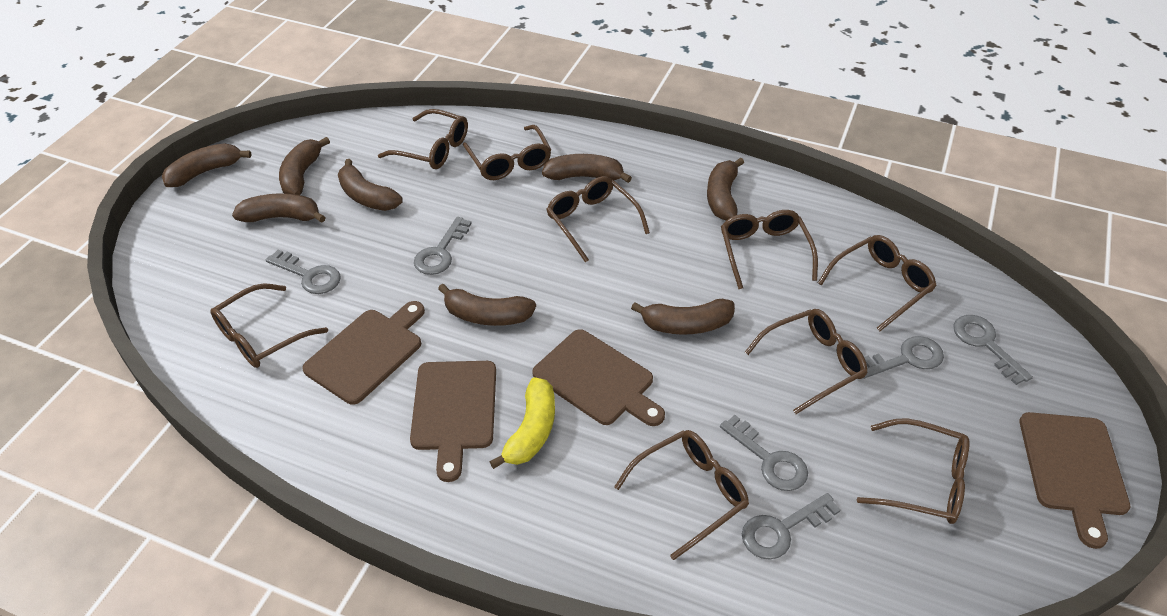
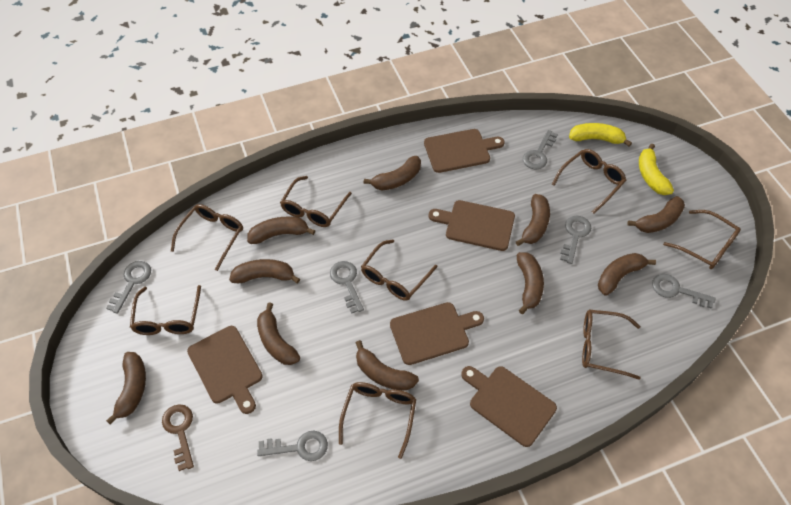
brown banana: [162,144,252,187] [232,193,326,223] [279,137,330,195] [338,159,403,211] [438,284,536,326] [542,154,632,183] [631,299,735,335] [707,158,744,220] = 8 -> [106,352,146,425] [229,259,300,284] [247,217,315,244] [257,302,300,365] [356,340,419,391] [364,156,421,190] [516,194,550,246] [517,252,544,314] [598,253,656,296] [627,196,685,233] = 10
brown cutting board: [302,301,425,405] [410,361,496,482] [532,329,665,426] [1019,412,1130,549] = 4 -> [187,326,263,414] [390,302,484,365] [424,129,505,173] [429,200,515,251] [461,366,557,447] = 5
brown glasses: [210,283,328,368] [378,109,468,169] [463,125,551,180] [546,176,650,263] [614,430,749,560] [721,210,818,289] [745,309,868,414] [818,235,937,331] [857,419,970,524] = 9 -> [130,285,201,335] [171,204,243,271] [280,176,352,227] [339,382,416,459] [361,239,437,301] [552,149,626,214] [582,309,641,380] [663,210,741,269] = 8
brown key: none = 0 -> [162,404,194,471] = 1
yellow banana: [489,377,555,469] = 1 -> [569,123,632,146] [639,144,674,195] = 2

